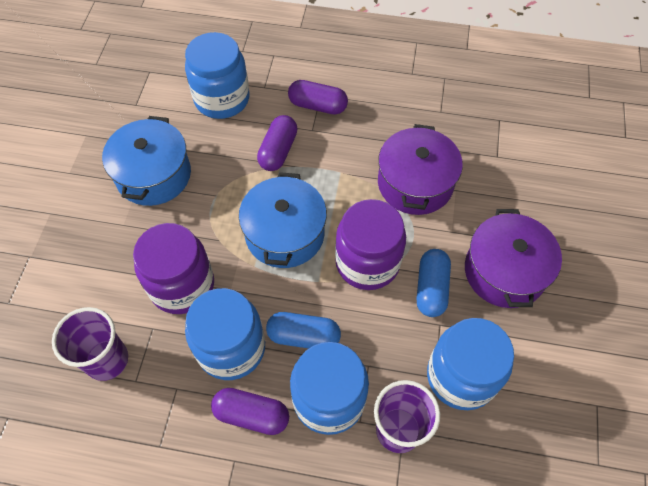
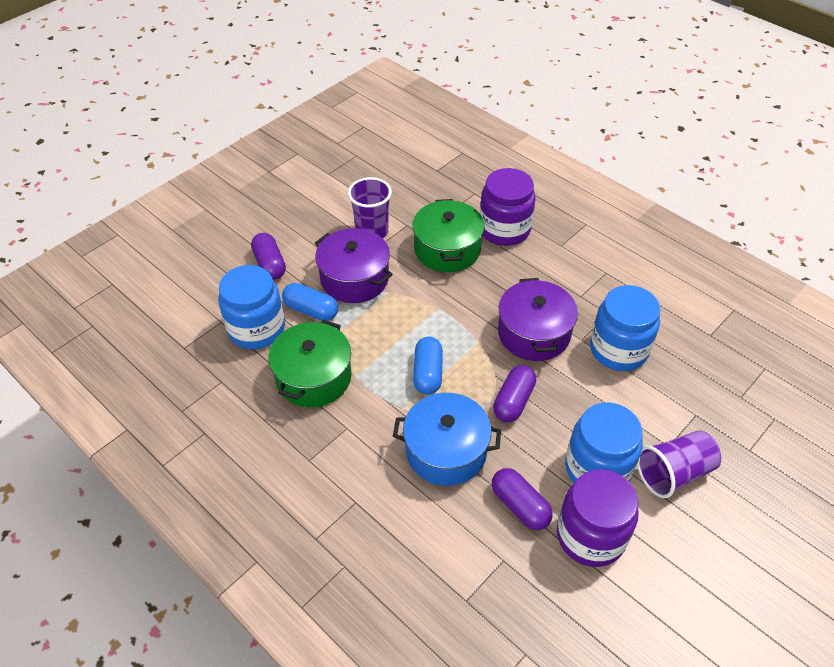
blue jar: [185,32,249,119] [185,288,265,380] [290,342,369,435] [427,318,514,410] = 4 -> [218,265,285,349] [565,403,643,483] [590,285,660,371] = 3
blue pot: [102,116,191,206] [239,172,327,268] = 2 -> [393,393,501,486] = 1
green pot: none = 0 -> [269,320,352,408] [412,199,485,272] = 2

